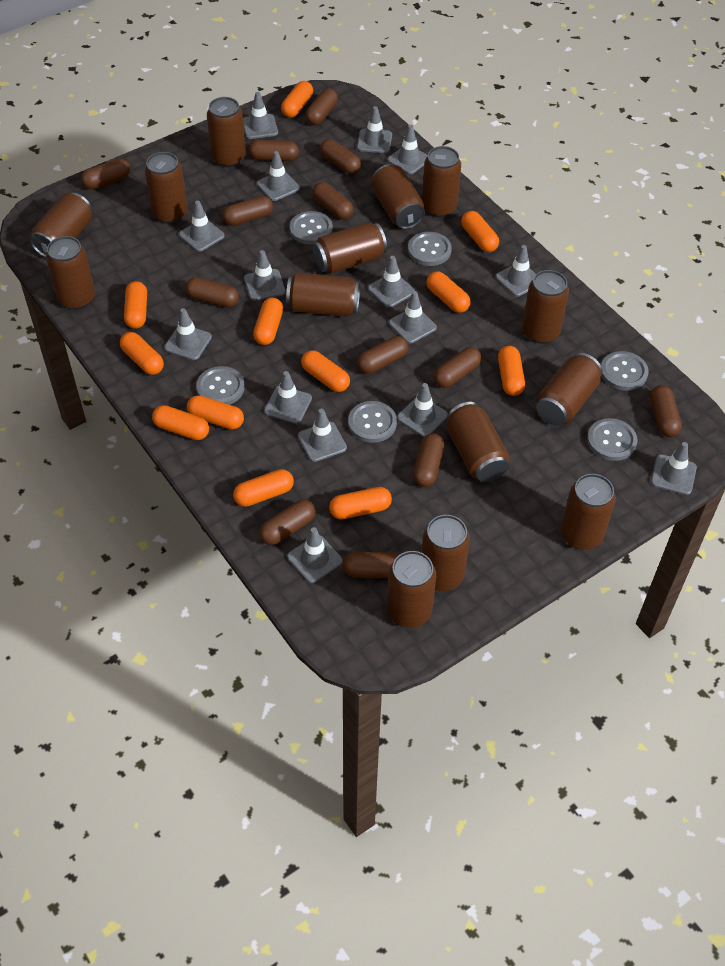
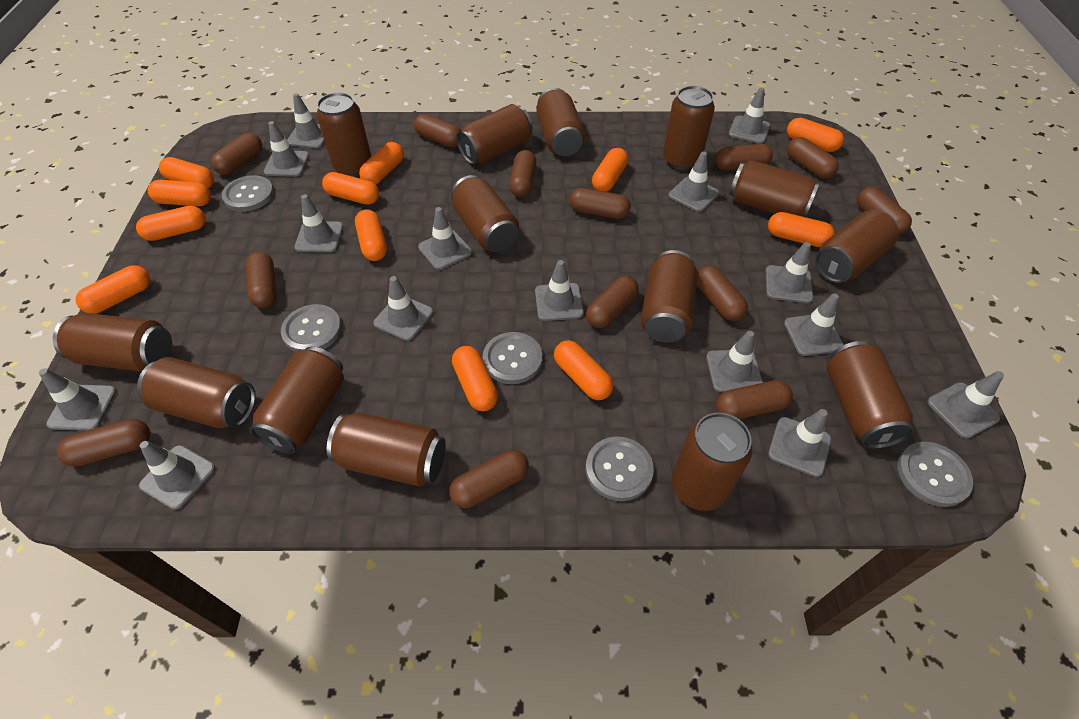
grey button: [196,366,245,405] [290,211,333,245] [348,401,397,443] [408,232,452,266] [587,418,638,461] [601,351,649,391] = 6 -> [222,175,274,212] [281,304,342,352] [483,332,543,384] [586,437,654,501] [897,442,973,507] = 5

